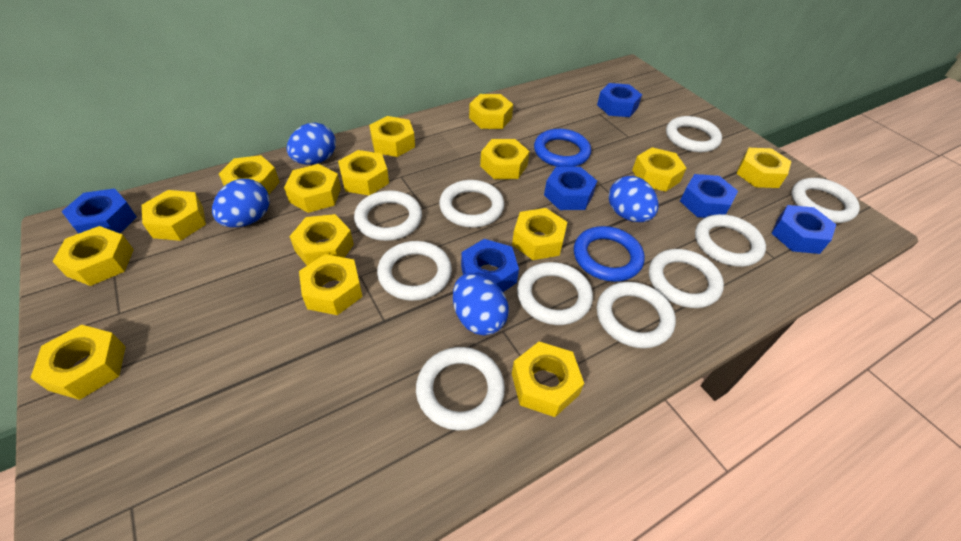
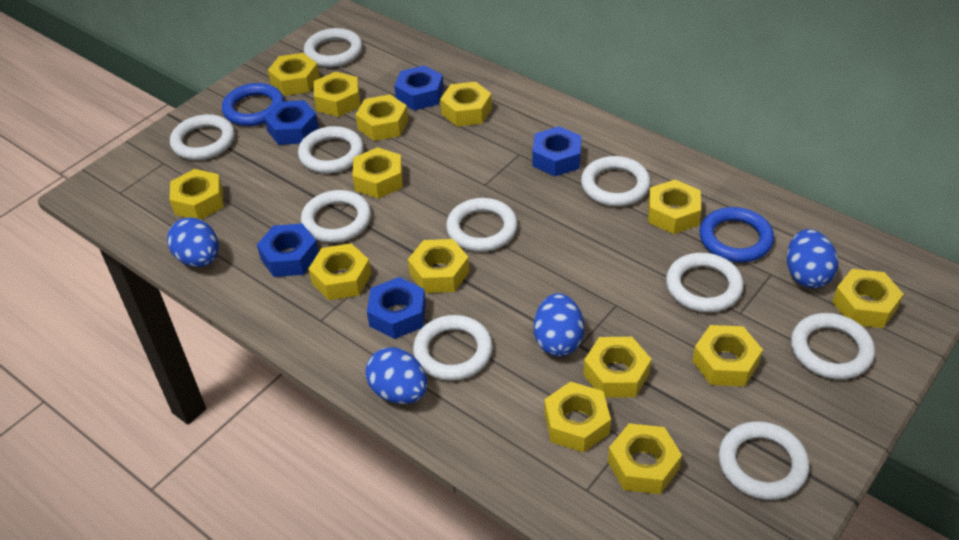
blue nut: [61,188,137,233] [461,239,519,292] [544,167,597,210] [597,83,642,117] [680,174,738,218] [771,205,836,254] = 6 -> [257,224,319,277] [264,100,319,145] [367,277,426,339] [394,66,444,111] [532,126,582,176] = 5
yellow nut: [30,325,126,400] [53,226,134,286] [142,190,206,241] [219,155,279,195] [284,164,341,213] [289,214,354,265] [299,254,363,315] [338,150,389,195] [369,116,415,157] [469,94,513,129] [480,139,530,179] [512,208,567,260] [512,342,584,417] [632,147,686,192] [736,148,791,188] = 15 -> [169,169,223,220] [268,53,320,96] [308,243,371,300] [314,72,360,117] [352,147,403,199] [355,94,408,141] [408,239,469,293] [440,82,492,126] [544,381,611,452] [583,337,652,398] [608,423,682,494] [648,179,701,234] [692,325,763,387] [832,269,903,328] = 14

